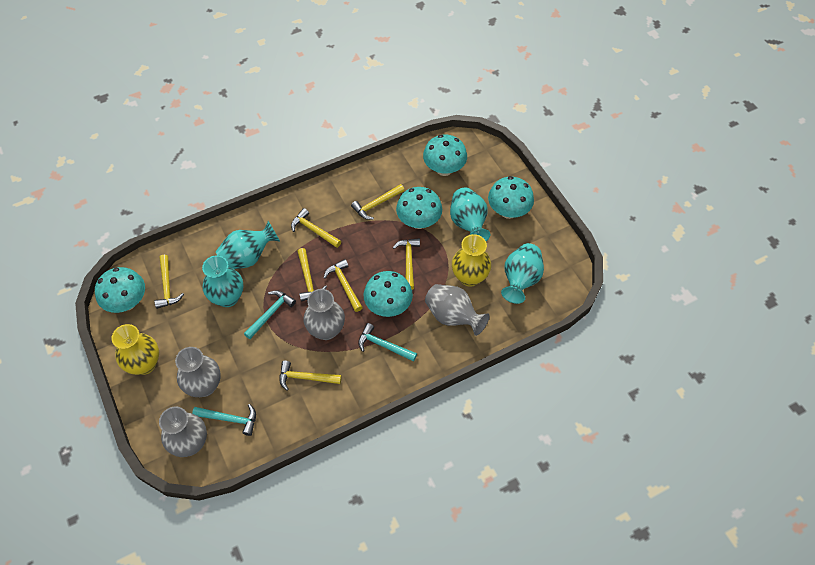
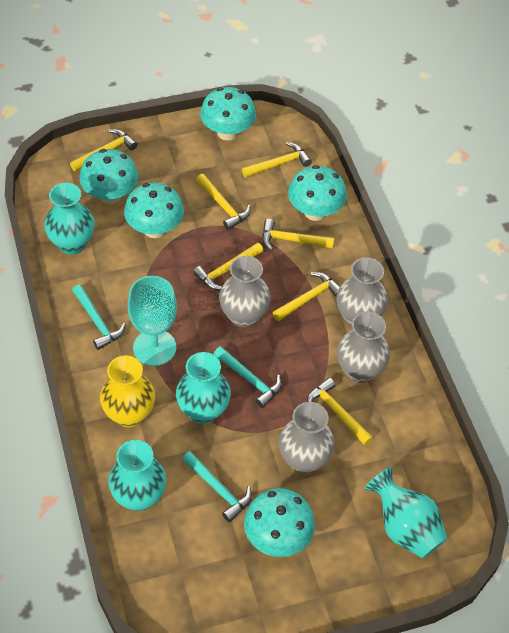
turquoise goblet: none = 0 -> [127,276,177,366] = 1
yellow vase: [111,324,159,375] [452,234,491,287] = 2 -> [100,355,155,427] = 1

